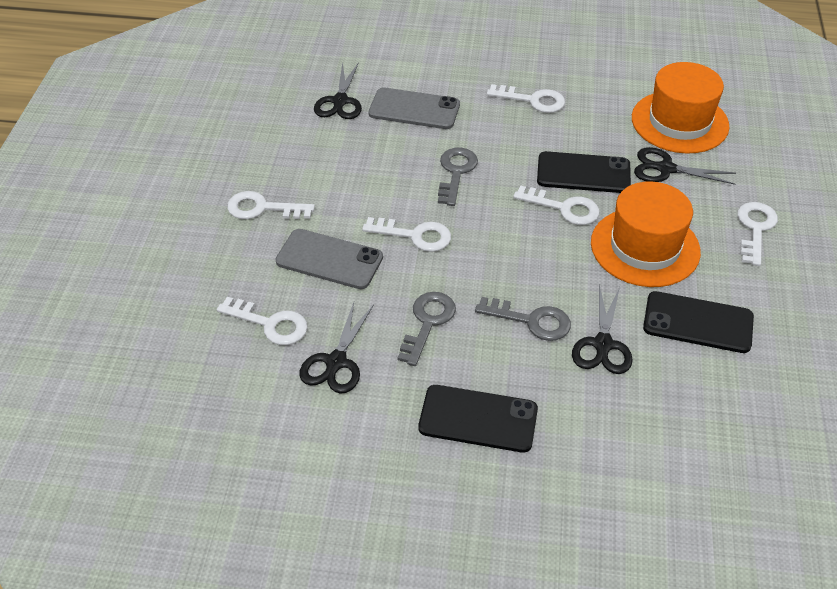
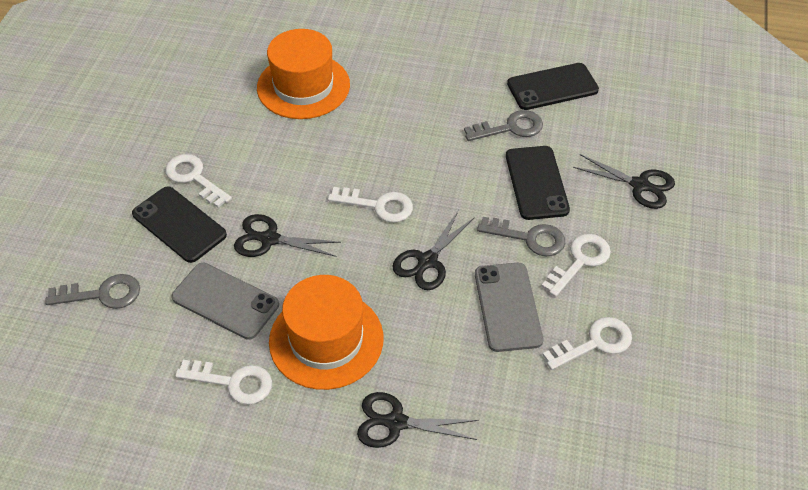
white key: [217,297,308,345] [227,191,315,219] [362,217,451,252] [487,84,565,113] [513,185,600,225] [737,202,778,266] = 6 -> [165,154,232,208] [175,360,272,405] [328,187,413,223] [541,234,611,297] [543,317,632,370] = 5

